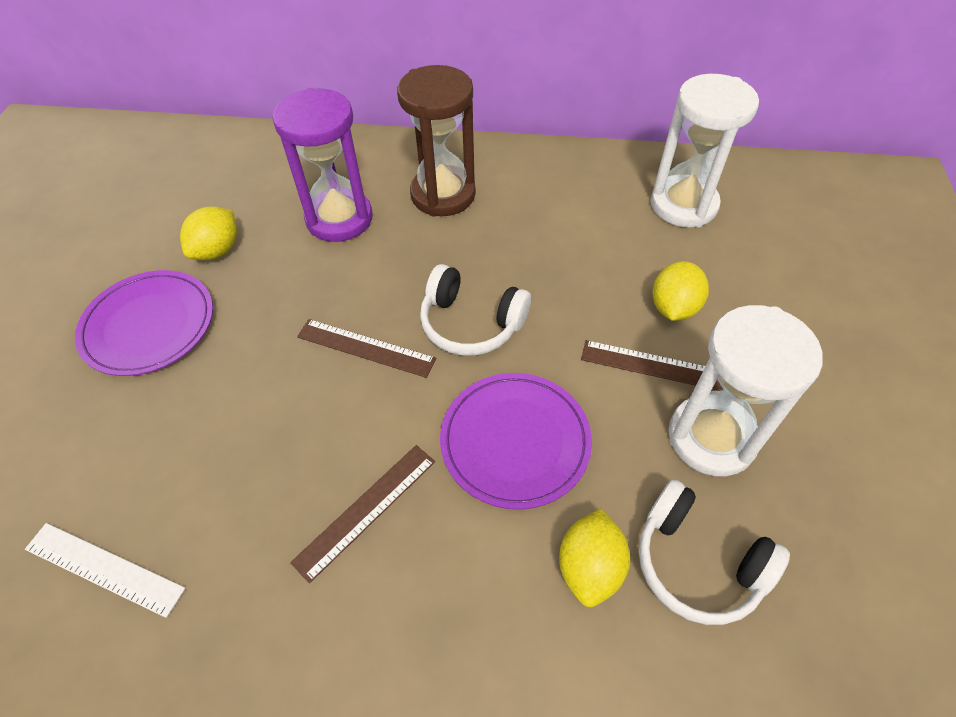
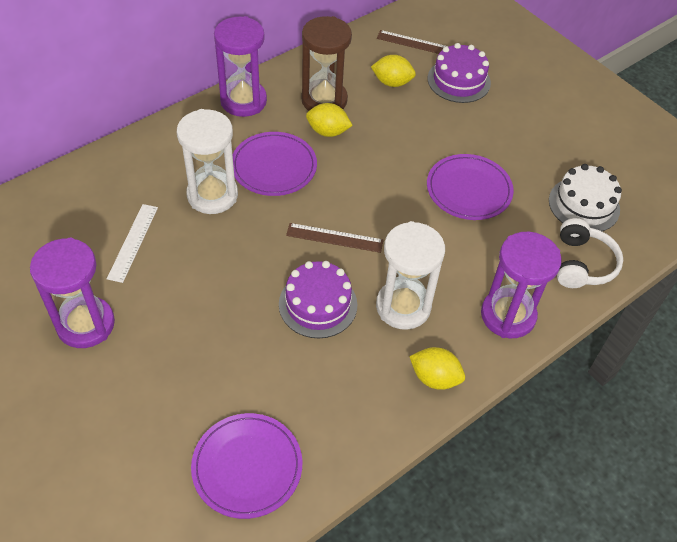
brown ruler: [290,445,435,583] [297,319,436,378] [581,340,723,391] = 3 -> [286,223,384,253] [377,30,449,54] = 2
purple cake: none = 0 -> [279,261,357,338] [428,43,491,103] = 2
purple hourglass: [273,88,373,242] = 1 -> [30,238,115,348] [214,16,267,117] [481,232,562,338] = 3
purple plate: [75,270,213,376] [440,373,592,510] = 2 -> [191,413,302,519] [233,132,317,196] [427,154,514,220] = 3
white cake: none = 0 -> [549,164,622,231] = 1
white headphones: [420,264,531,356] [639,479,790,625] = 2 -> [557,218,623,288] = 1

